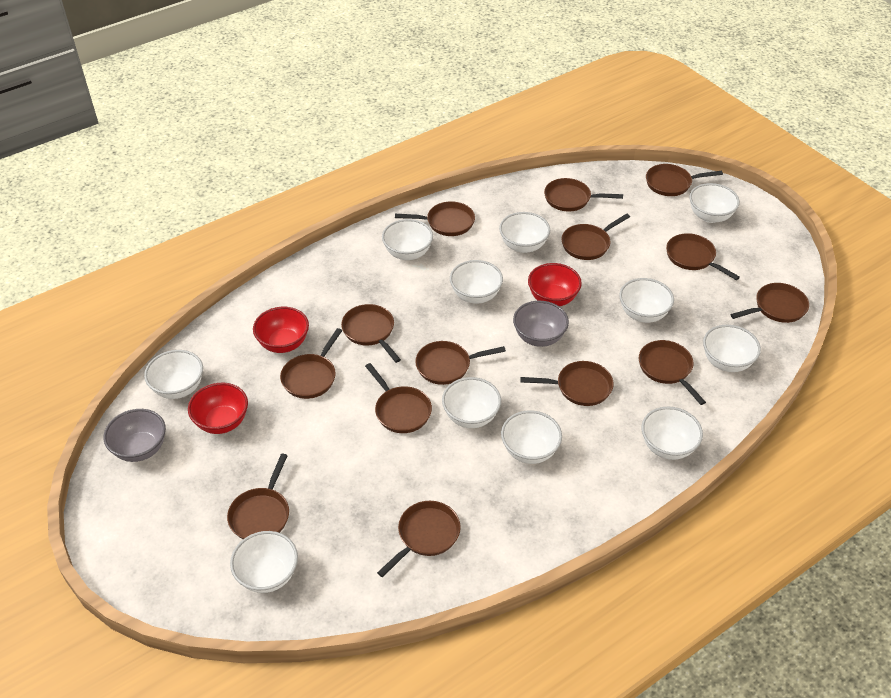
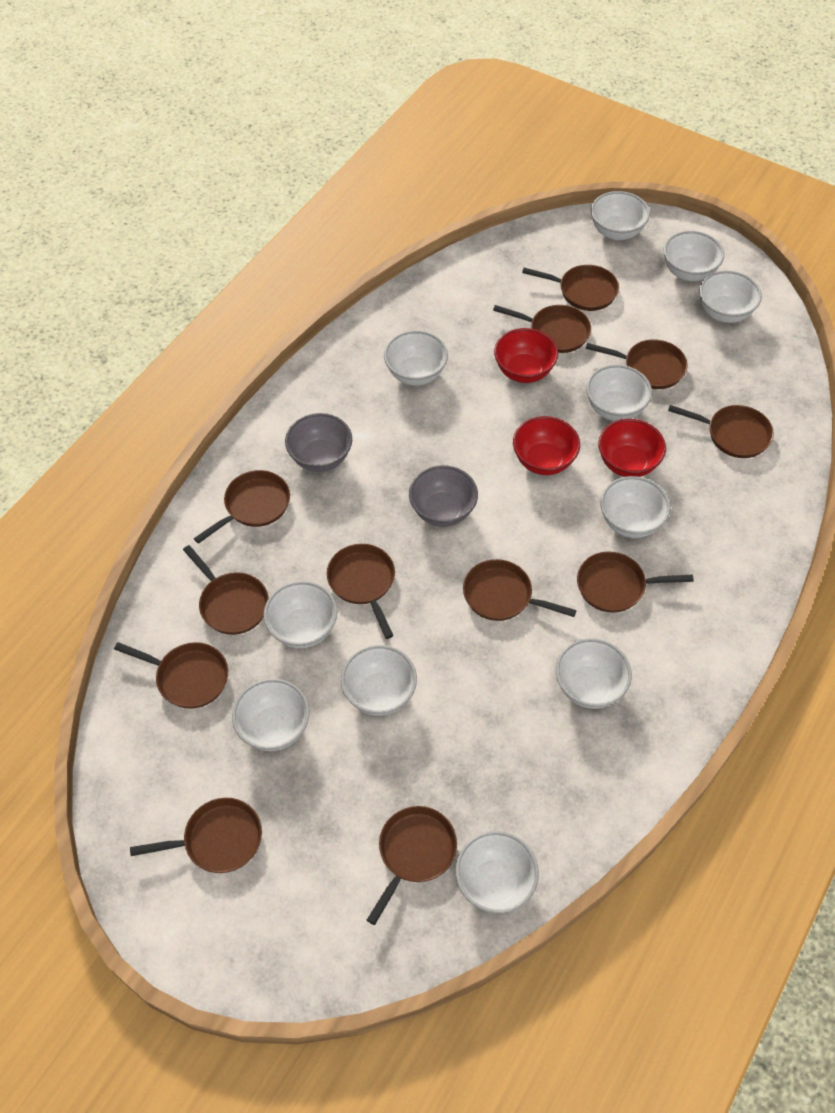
brown pan: [227,454,289,539] [280,328,342,399] [341,304,401,363] [365,363,432,433] [377,501,461,577] [395,201,475,236] [415,341,506,385] [520,361,614,406] [544,178,623,211] [561,213,630,260] [639,340,706,405] [646,164,723,196] [666,233,740,280] [730,283,809,323] = 14 -> [114,642,228,709] [130,798,262,873] [183,545,269,635] [194,470,290,544] [327,544,395,639] [367,806,457,925] [463,559,577,621] [493,305,591,353] [522,265,619,311] [577,551,694,613] [586,339,688,389] [668,405,774,458] = 12

